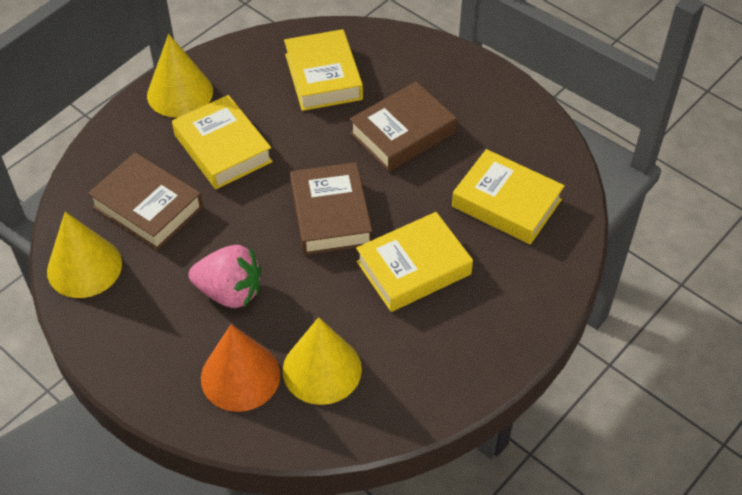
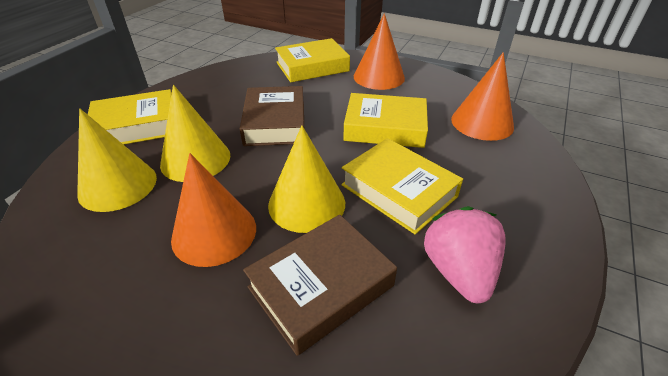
brown book: [88,153,203,250] [290,162,372,255] [350,82,457,171] = 3 -> [240,86,304,146] [243,215,397,356] = 2
orange cone: [201,324,280,412] = 1 -> [171,153,256,267] [354,13,405,90] [451,52,514,141] = 3

